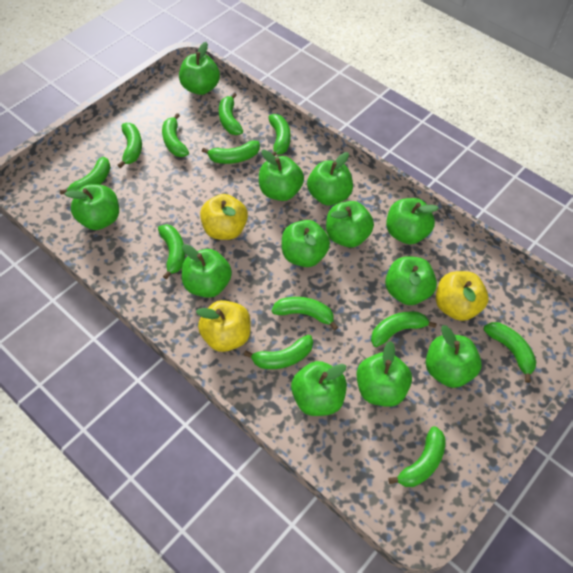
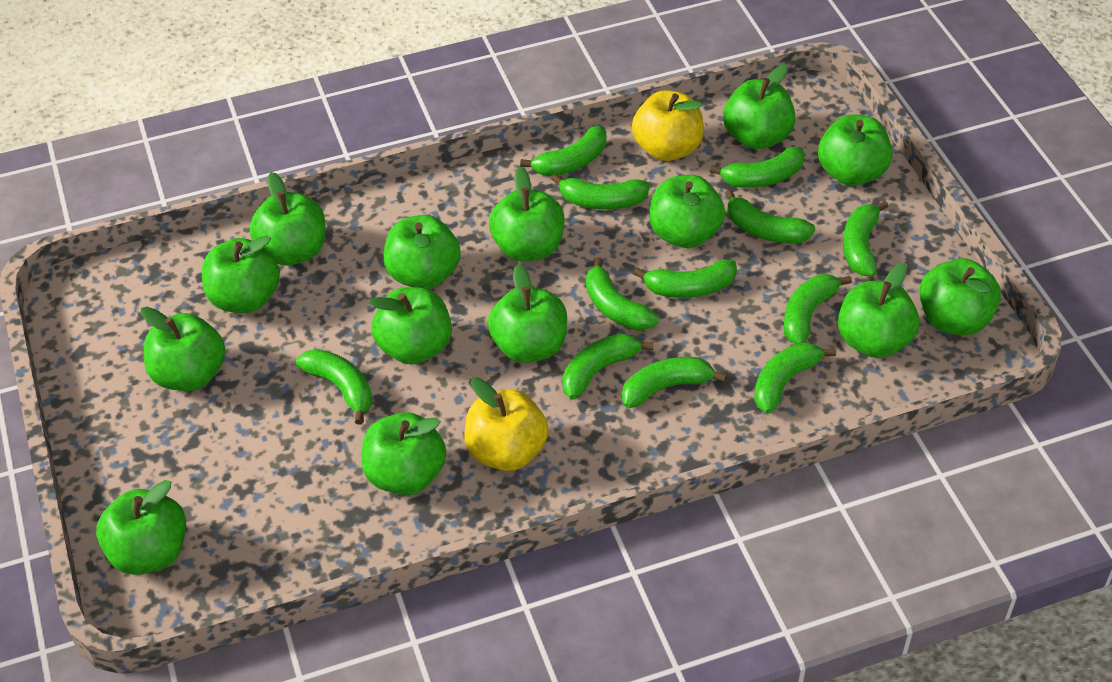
green apple: [65,184,119,230] [179,42,220,95] [182,244,232,298] [259,150,304,201] [282,220,330,267] [291,361,347,416] [307,152,353,205] [326,201,374,247] [357,341,412,407] [385,256,437,305] [386,198,439,244] [426,325,482,388] = 12 -> [96,480,186,575] [141,307,225,391] [202,235,280,313] [249,172,326,266] [362,412,446,495] [369,287,452,364] [384,215,460,289] [488,264,567,363] [489,167,564,262] [649,175,725,248] [723,64,796,149] [818,114,893,186] [838,263,919,358] [919,258,1001,335] = 14
yellow apple: [196,300,251,352] [200,194,248,240] [436,271,488,321] = 3 -> [464,377,548,471] [632,90,704,161] = 2

